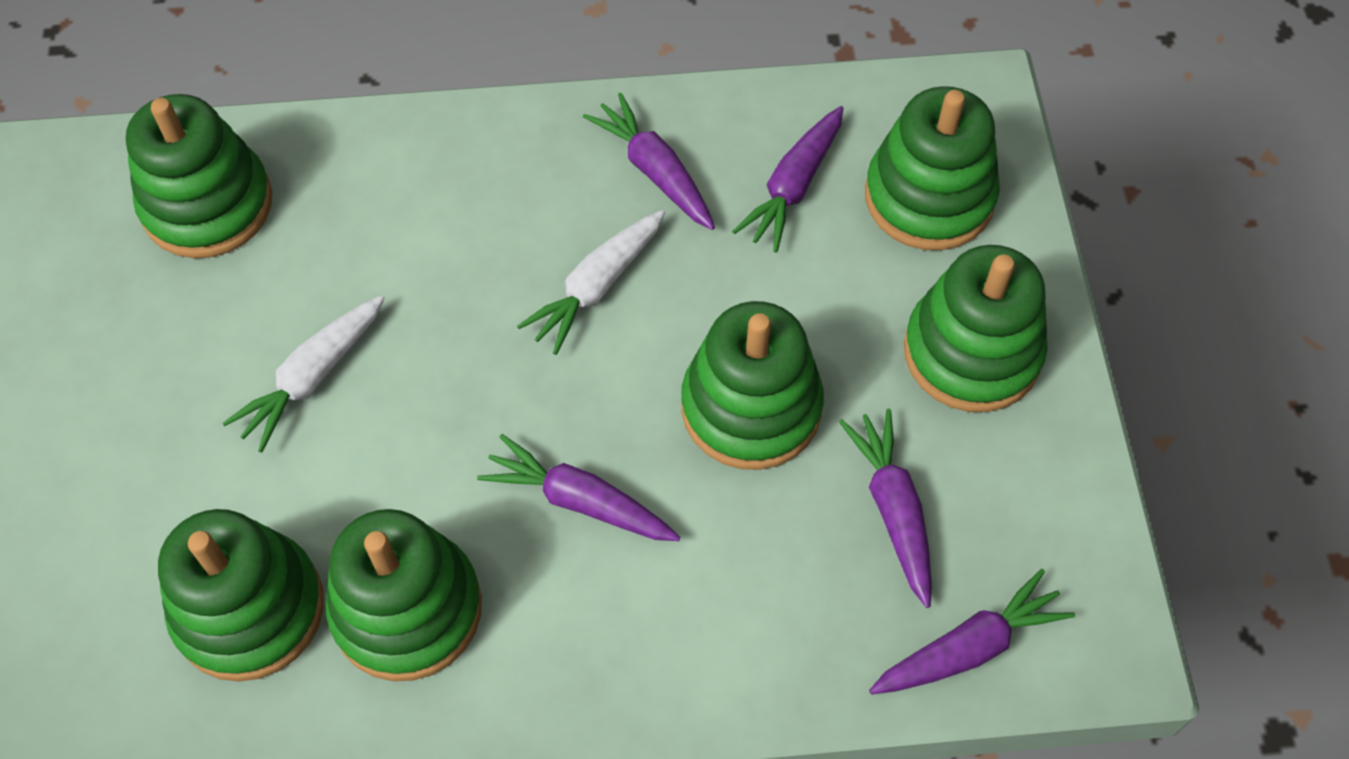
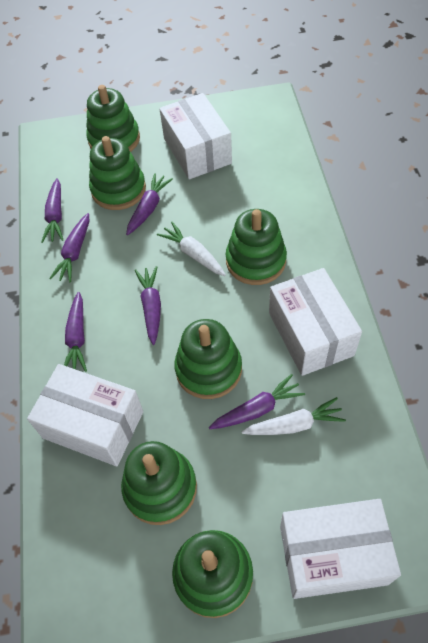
purple carrot: [477,434,680,541] [583,93,715,230] [732,106,843,253] [839,409,932,608] [869,569,1075,695] = 5 -> [41,178,63,243] [49,213,89,282] [64,292,87,372] [126,173,173,235] [135,266,161,345] [209,374,305,429] = 6
white box: none = 0 -> [27,364,143,466] [159,93,232,179] [269,268,362,376] [280,499,401,599] = 4

